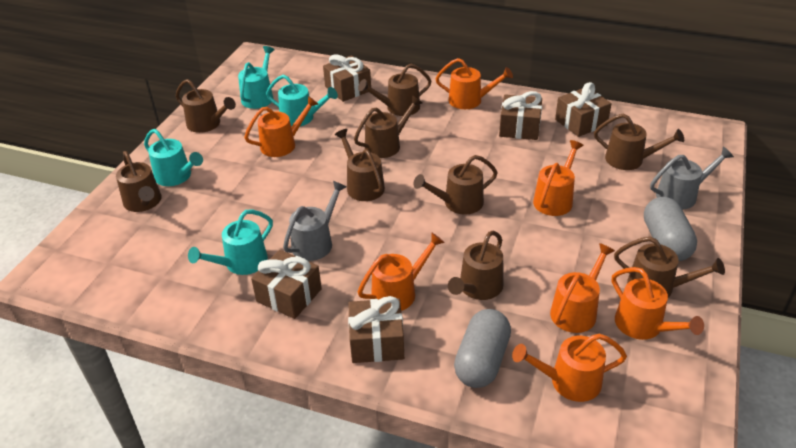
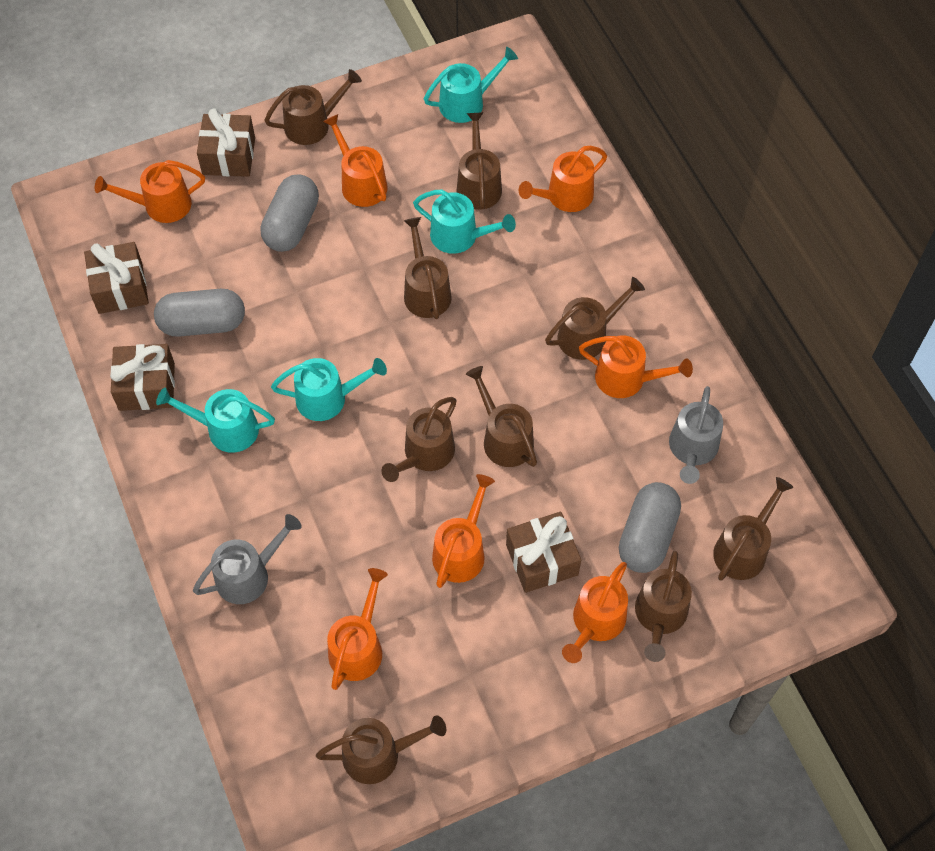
brown gift: [251,250,322,319] [323,54,371,102] [348,296,404,363] [499,91,542,140] [555,82,612,137] = 5 -> [84,242,149,314] [110,344,175,411] [197,108,255,177] [506,512,581,593] = 4
grey capsule: [454,309,511,388] [644,197,697,261] = 2 -> [154,289,245,337] [260,174,319,252] [619,482,681,573] = 3

